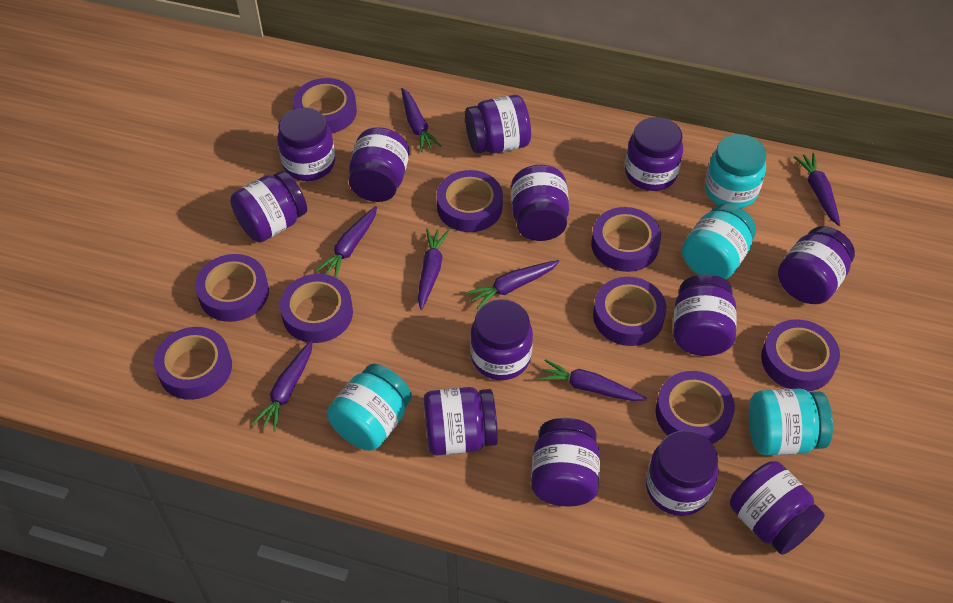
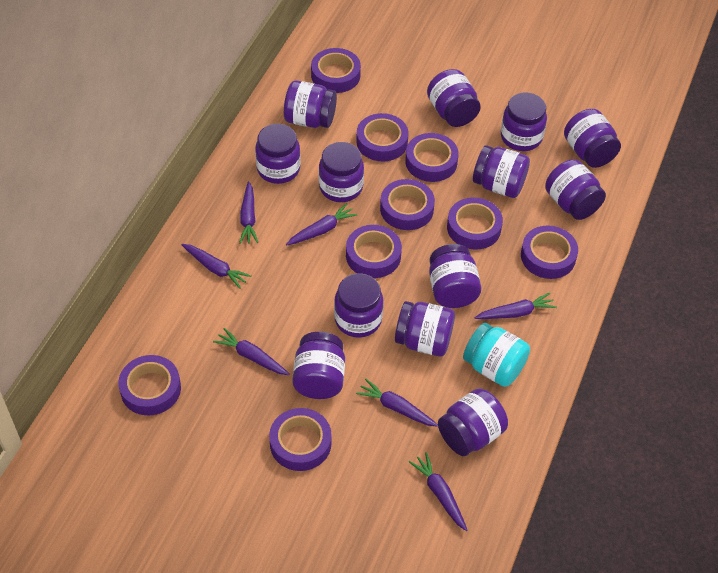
turquoise jar: [327,364,412,451] [682,204,756,280] [705,134,766,208] [749,388,833,455] = 4 -> [463,323,530,387] = 1

